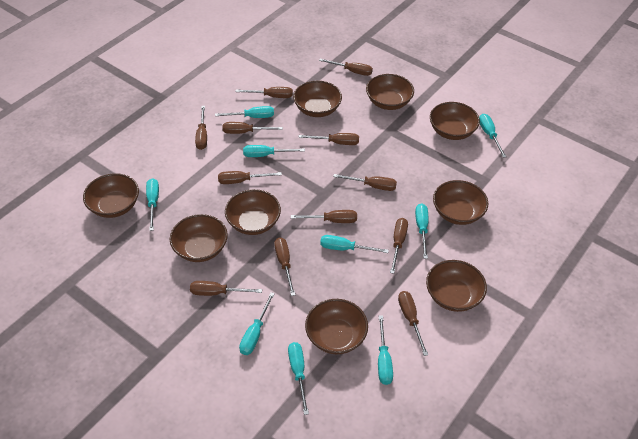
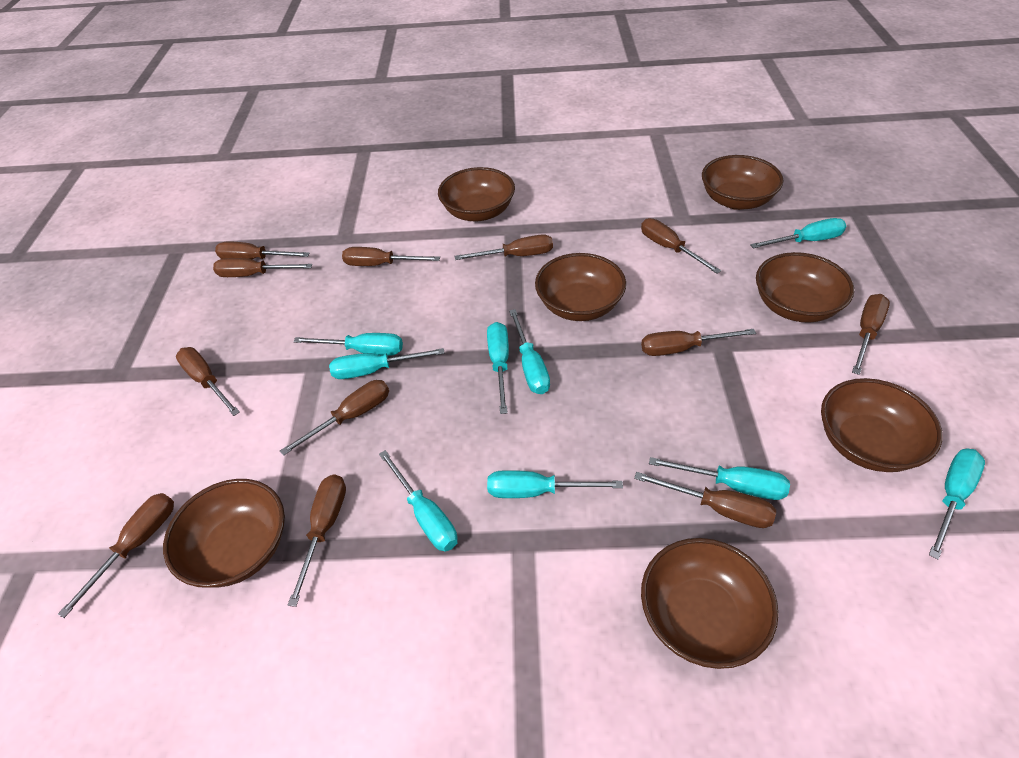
brown bowl: [83,173,139,218] [170,214,228,262] [225,189,281,235] [293,81,342,117] [305,299,368,354] [366,74,414,110] [426,260,487,312] [430,102,480,140] [433,180,488,225] = 9 -> [163,479,285,588] [438,167,515,221] [535,253,626,321] [641,538,779,669] [702,155,783,210] [756,252,854,323] [821,378,943,472] = 7

